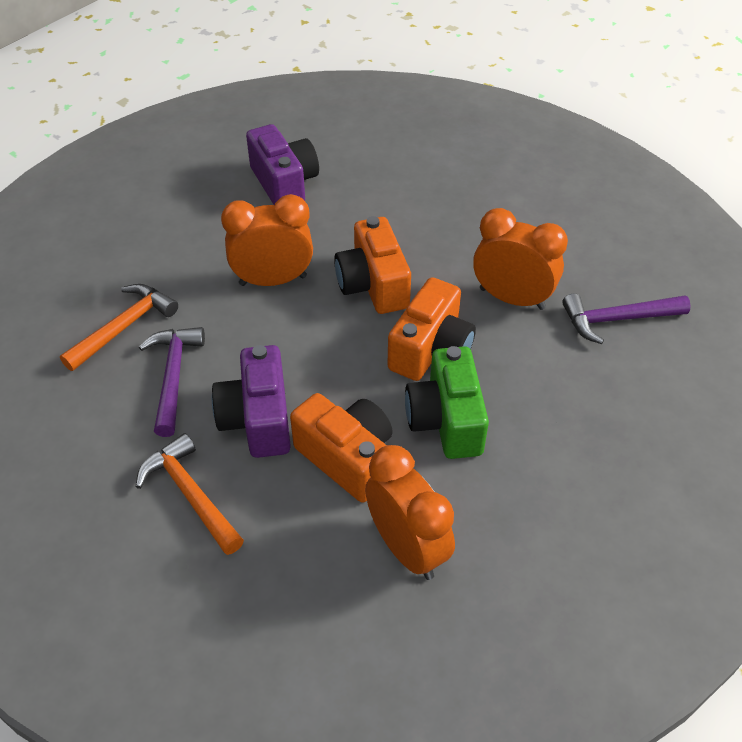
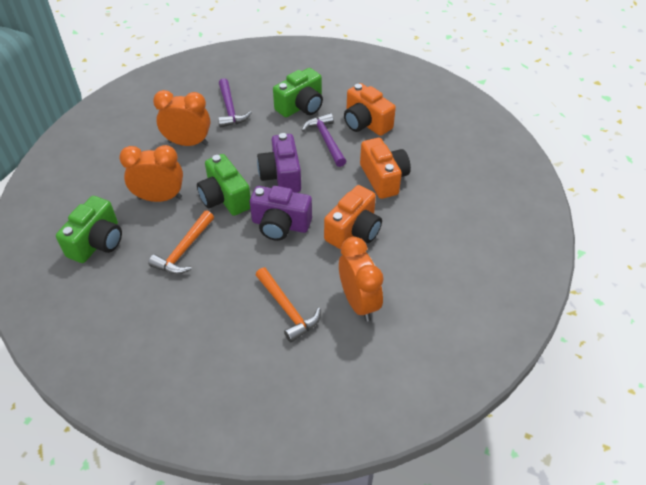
green camera: [405,346,489,459] = 1 -> [56,196,122,263] [197,154,251,216] [273,68,323,117] = 3

